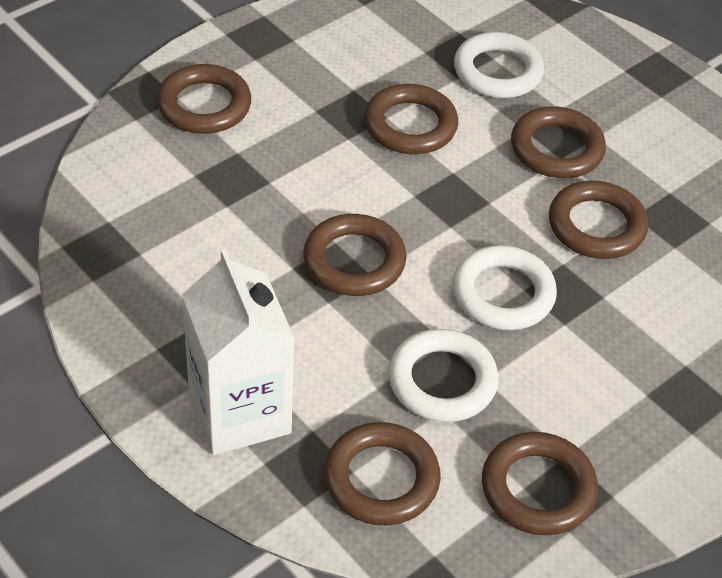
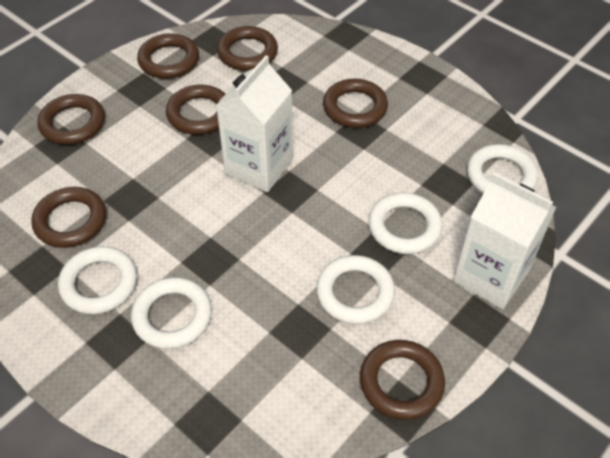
white carton: [182,248,295,455] = 1 -> [216,55,293,192] [453,172,556,309] = 2
white ring: [388,329,499,422] [453,245,557,330] [454,32,544,98] = 3 -> [58,246,137,314] [131,277,212,349] [316,255,395,324] [368,192,442,254] [467,144,538,194] = 5

